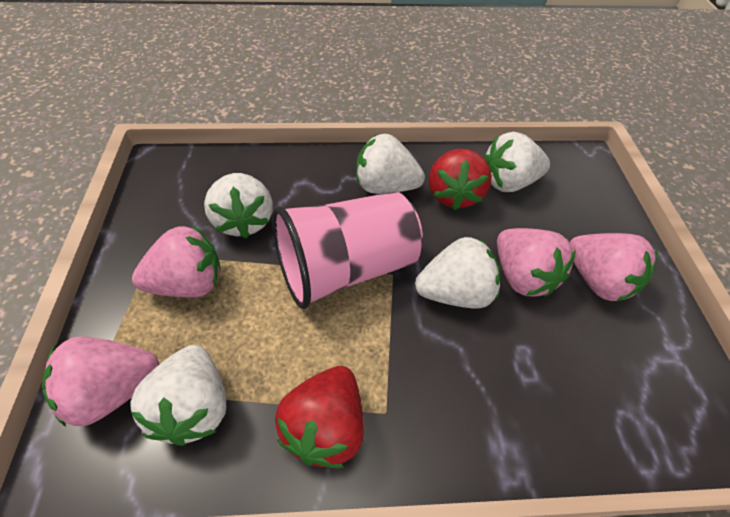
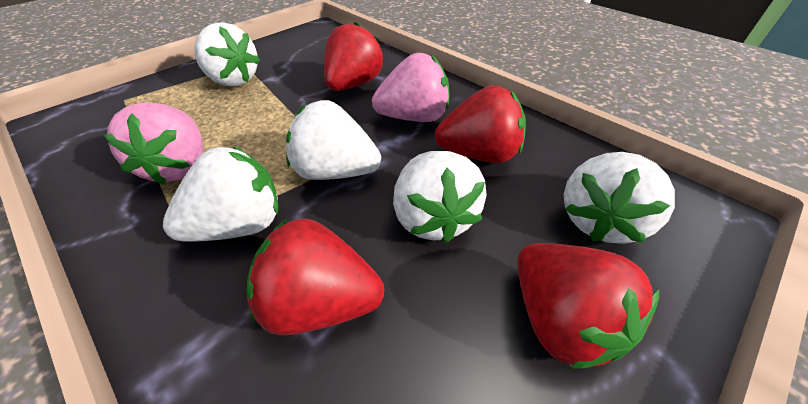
pink cup: [272,192,423,309] = 1 -> none = 0
pink strawberry: [42,336,159,427] [132,226,221,297] [497,228,576,297] [569,233,658,302] = 4 -> [104,102,203,185] [372,53,450,122] = 2
red strawberry: [275,366,364,468] [429,149,492,210] = 2 -> [247,218,384,335] [324,22,384,91] [435,85,526,163] [517,243,659,369] = 4

